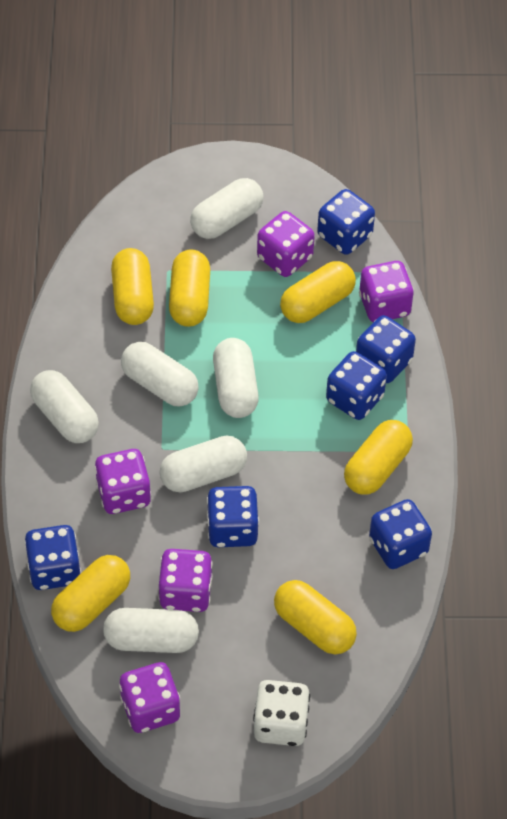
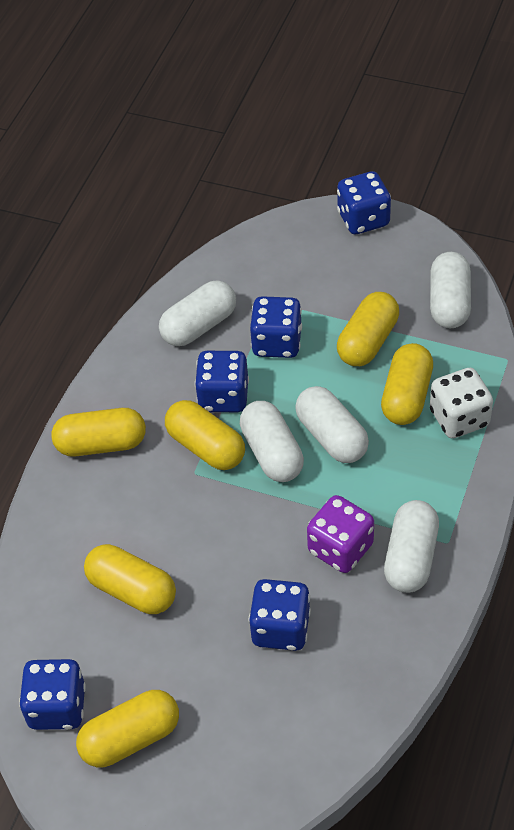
blue dice: [24,525,81,590] [207,486,259,547] [317,189,375,255] [326,351,387,420] [356,315,416,383] [369,499,432,569] = 6 -> [19,659,86,730] [195,351,249,412] [249,579,311,651] [250,296,302,358] [337,171,391,234] = 5
purple dice: [94,449,151,514] [119,662,180,733] [158,549,213,612] [257,211,315,277] [359,261,414,322] = 5 -> [307,495,374,573] = 1
white capsule: [30,370,99,443] [103,608,199,653] [121,342,199,407] [160,436,247,492] [190,178,263,239] [213,338,259,418] = 6 -> [159,280,236,346] [240,401,304,482] [295,386,369,463] [384,500,439,593] [430,252,471,328] = 5

